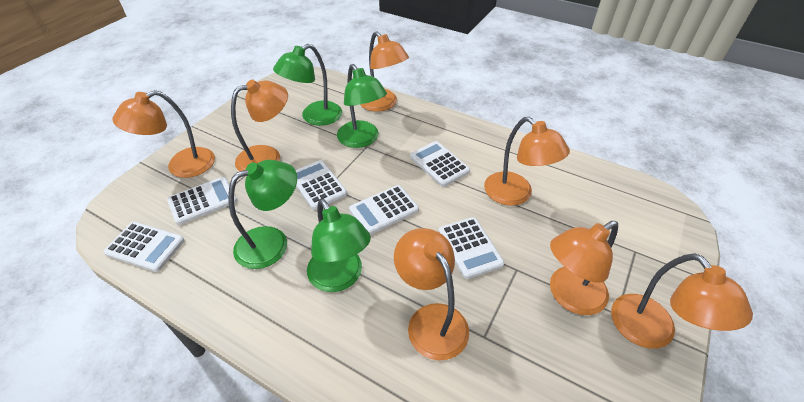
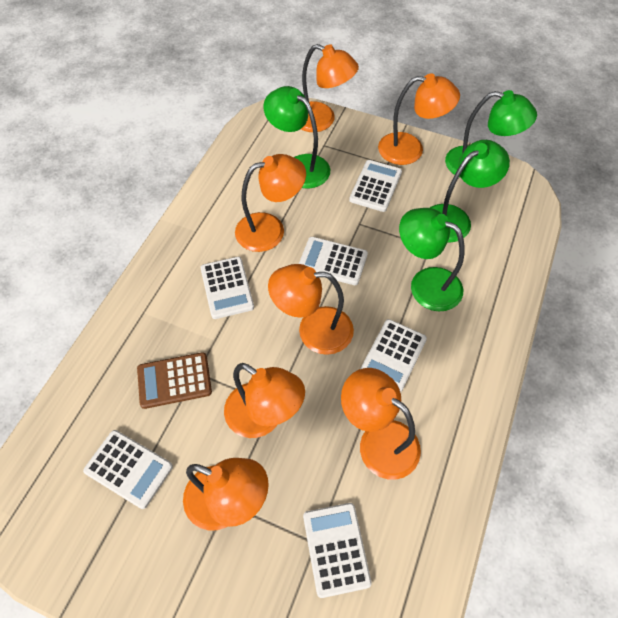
brown calculator: none = 0 -> [137,352,212,409] = 1

